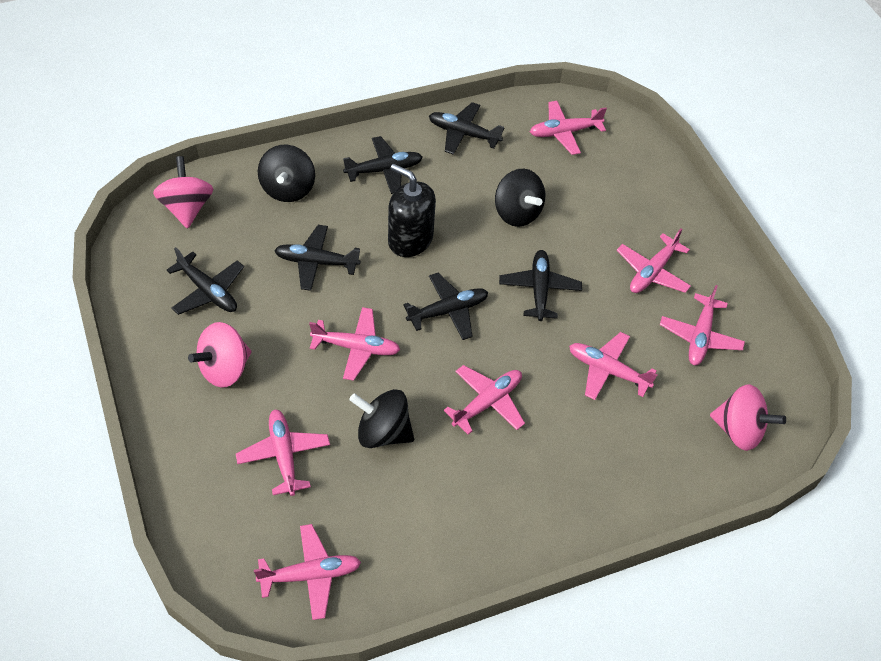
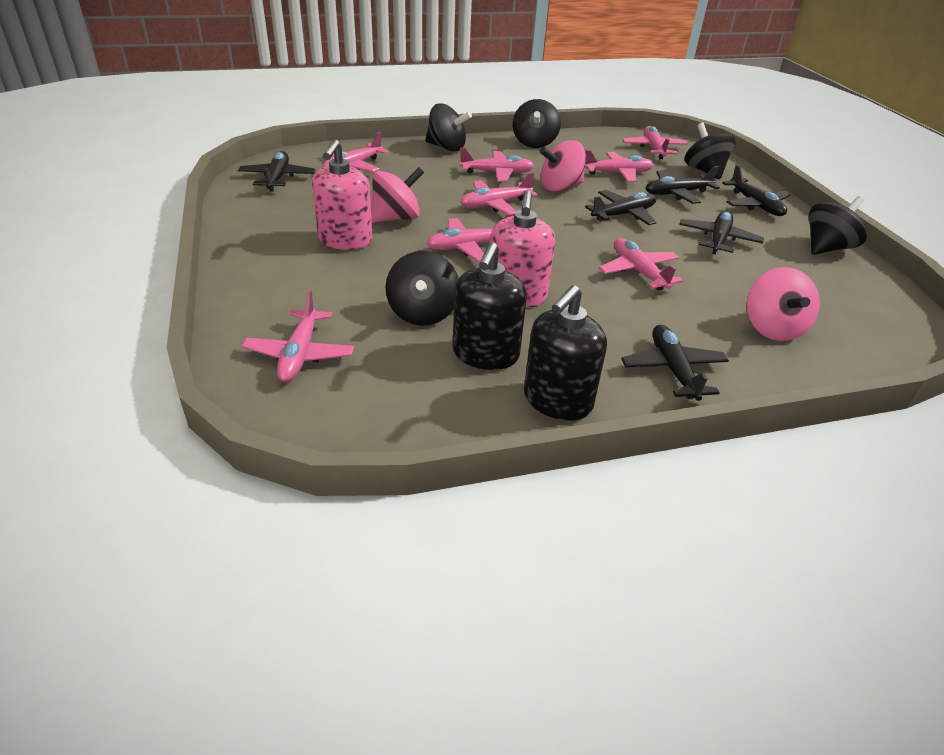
black soap dispenser: [388,164,436,257] = 1 -> [453,242,527,370] [524,285,607,421] = 2
black spinning top: [258,145,315,202] [349,389,414,448] [495,169,545,227] = 3 -> [386,251,459,326] [425,103,472,152] [513,99,561,148] [684,123,736,179] [809,196,867,255] = 5
pink soap dispenser: none = 0 -> [312,139,373,250] [490,190,555,307] = 2

